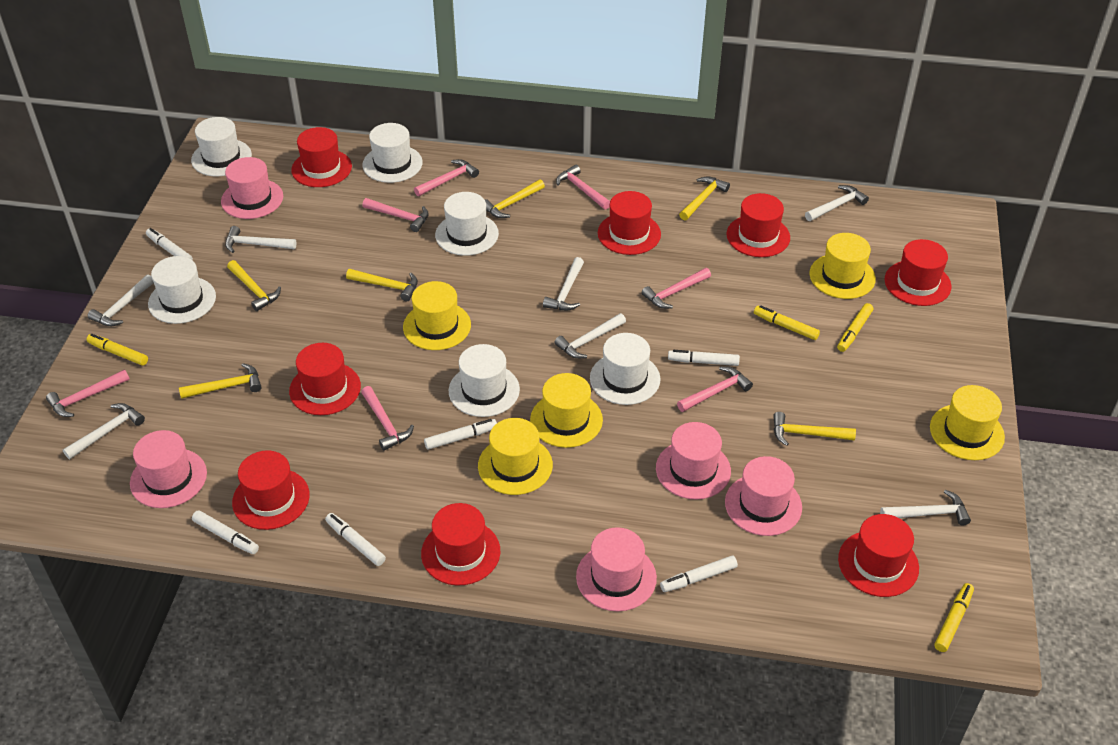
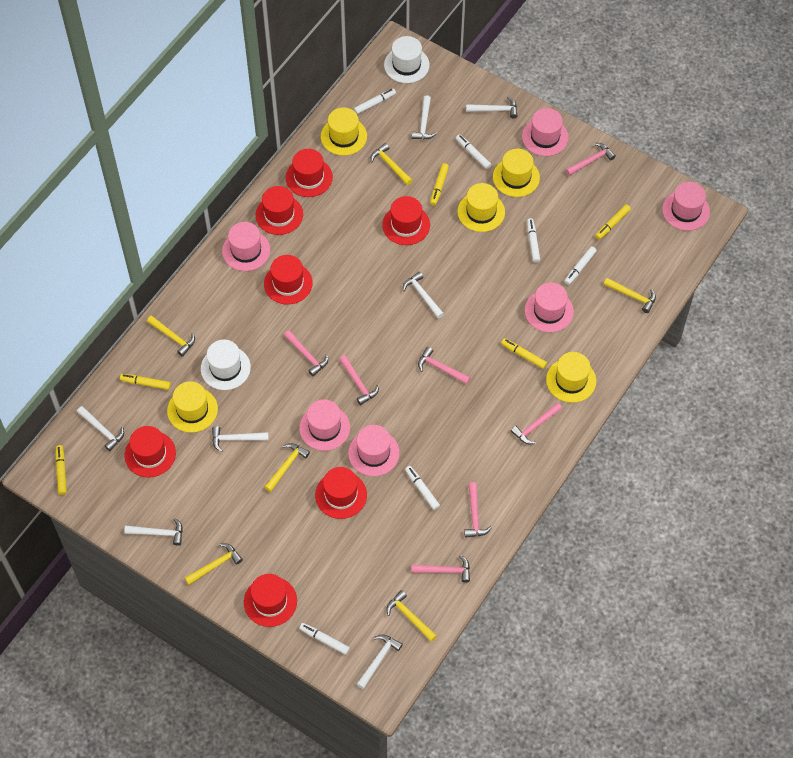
pink hat: [130,430,207,508] [221,157,283,219] [576,527,657,611] [656,422,731,500] [725,456,802,536] = 5 -> [222,222,270,271] [299,399,350,451] [348,425,399,476] [522,108,569,156] [525,282,574,333] [662,182,710,231] = 6
red hat: [232,450,310,530] [289,343,361,415] [291,127,352,187] [421,503,500,586] [598,191,661,255] [727,193,790,257] [838,514,919,597] [884,239,952,306] = 8 -> [125,426,176,477] [244,574,297,627] [255,186,303,235] [264,255,313,305] [286,149,333,197] [315,467,367,519] [382,196,430,245] = 7
white hat: [148,256,216,324] [191,117,252,176] [362,123,423,183] [435,192,499,256] [449,344,520,417] [590,333,660,405] = 6 -> [201,340,251,390] [384,36,430,83] = 2
yellow marker: [86,334,148,366] [754,305,820,340] [837,303,873,352] [934,583,974,652] = 4 -> [56,445,67,495] [120,374,171,390] [430,163,449,205] [501,338,547,369] [595,204,631,239] = 5

